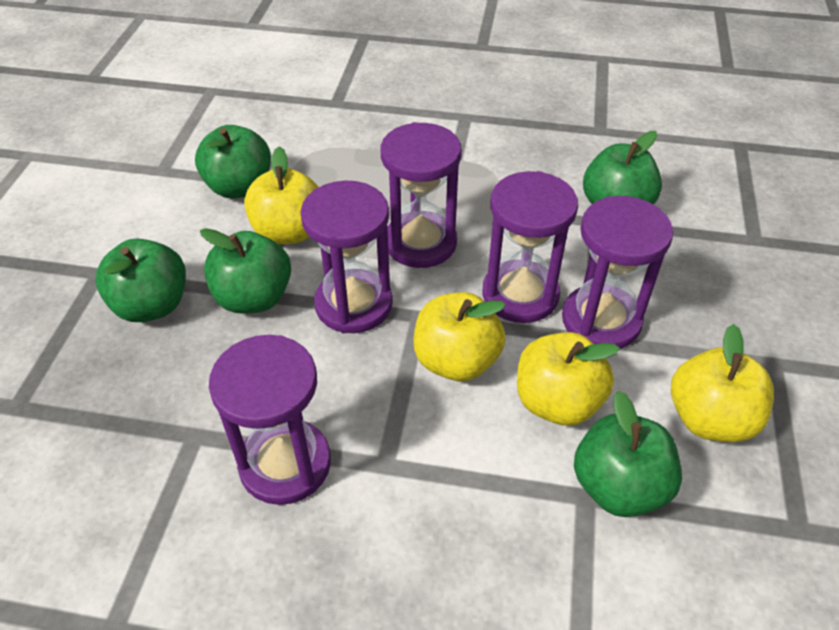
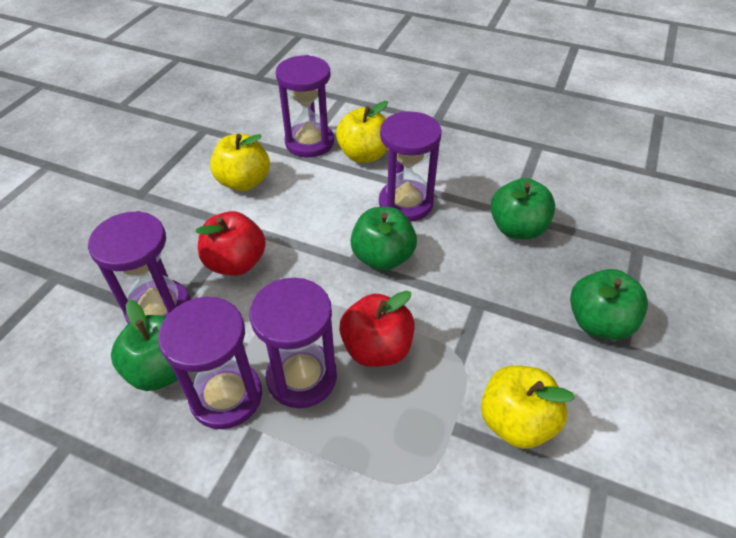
green apple: [95,238,186,322] [195,125,271,199] [200,228,291,314] [574,391,682,517] [583,131,662,204] = 5 -> [111,300,178,391] [350,207,417,271] [491,178,555,239] [570,269,648,340] = 4
red apple: none = 0 -> [196,211,266,276] [339,291,414,367] = 2
yellow apple: [244,146,319,244] [414,292,506,381] [517,332,620,426] [671,324,774,442] = 4 -> [210,134,270,191] [336,101,388,163] [481,366,575,449] = 3

